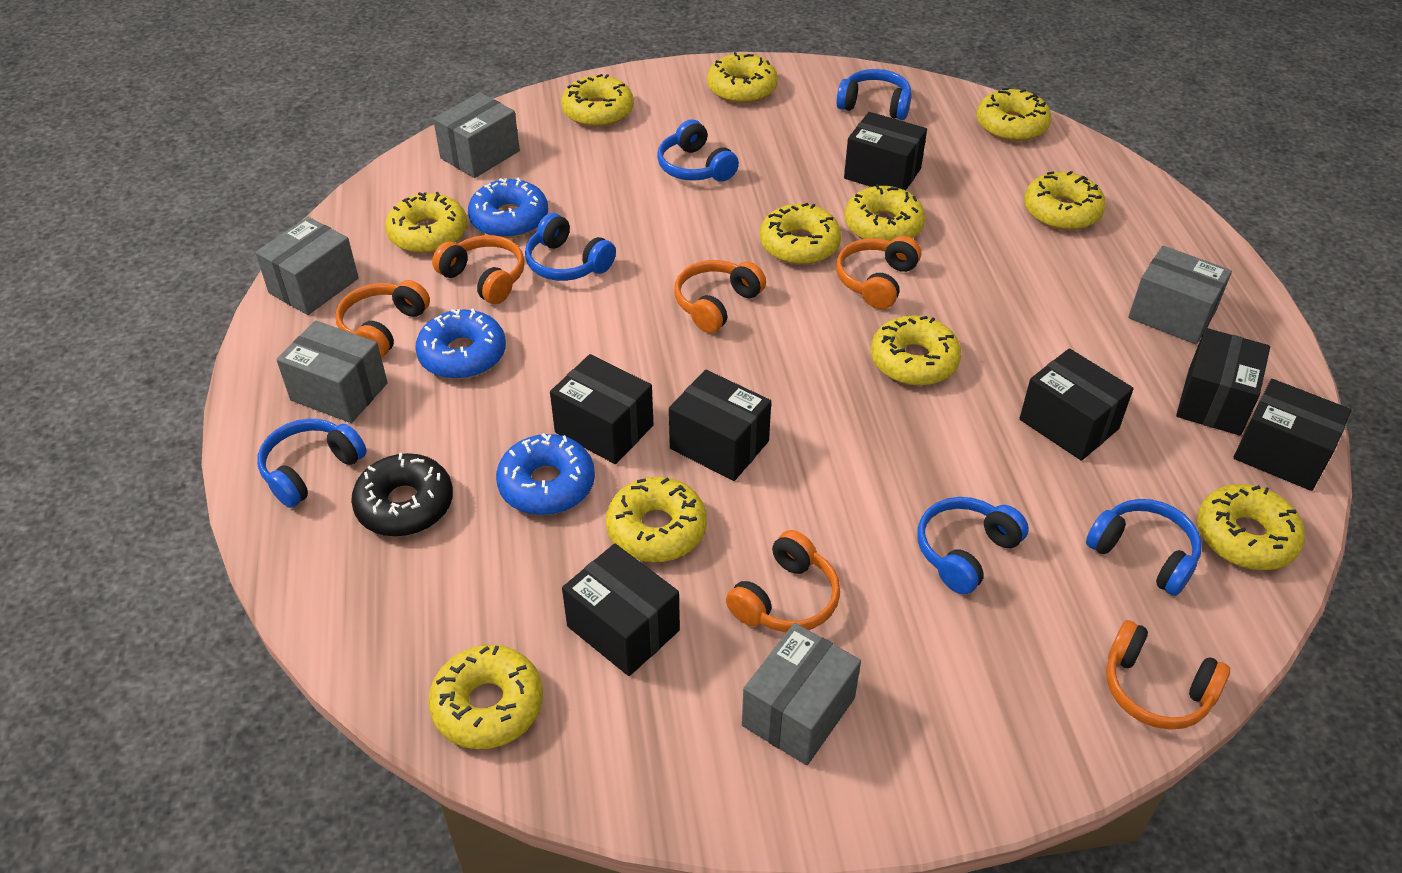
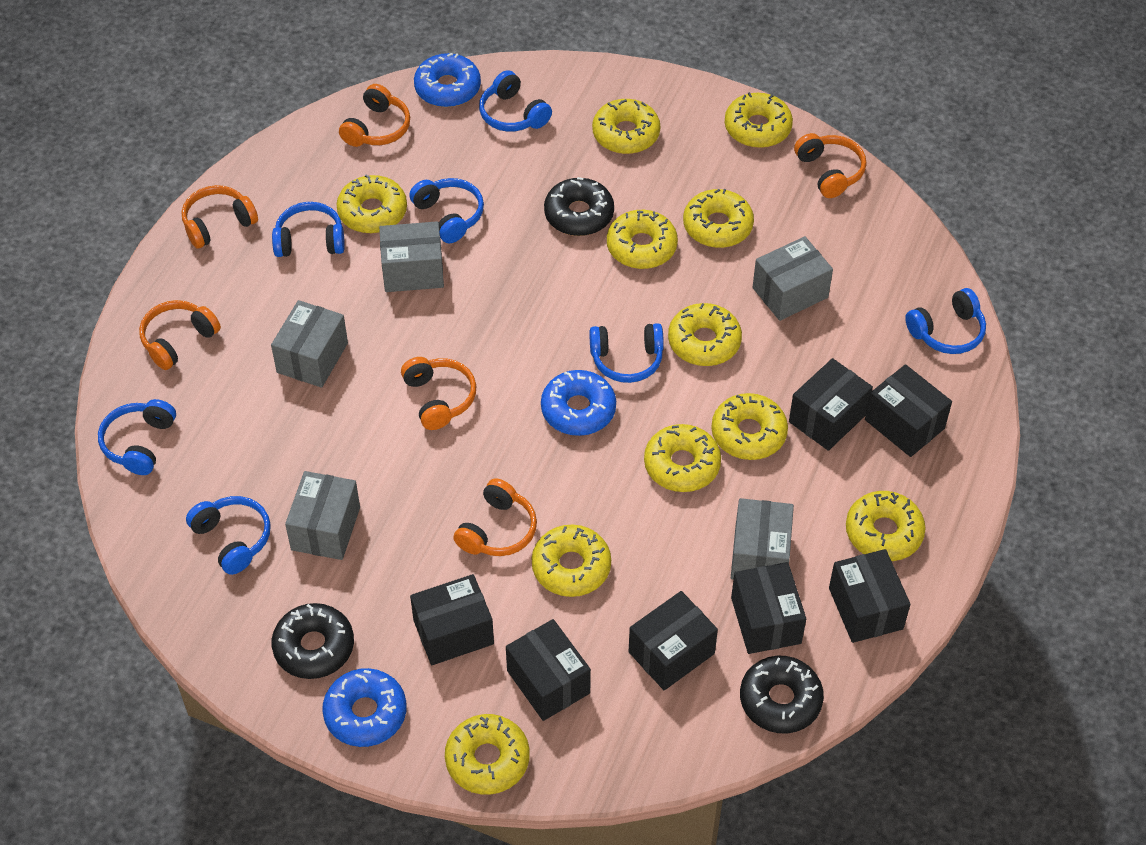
black donut: [351,453,453,537] = 1 -> [272,603,354,679] [544,177,614,236] [740,656,824,734] = 3
blue headphones: [257,419,367,508] [525,213,616,281] [657,119,739,181] [836,69,912,120] [917,497,1029,595] [1086,499,1202,596] = 6 -> [98,399,176,475] [186,496,271,575] [272,202,345,257] [409,178,484,243] [479,70,552,132] [589,323,664,383] [905,288,986,354] = 7

